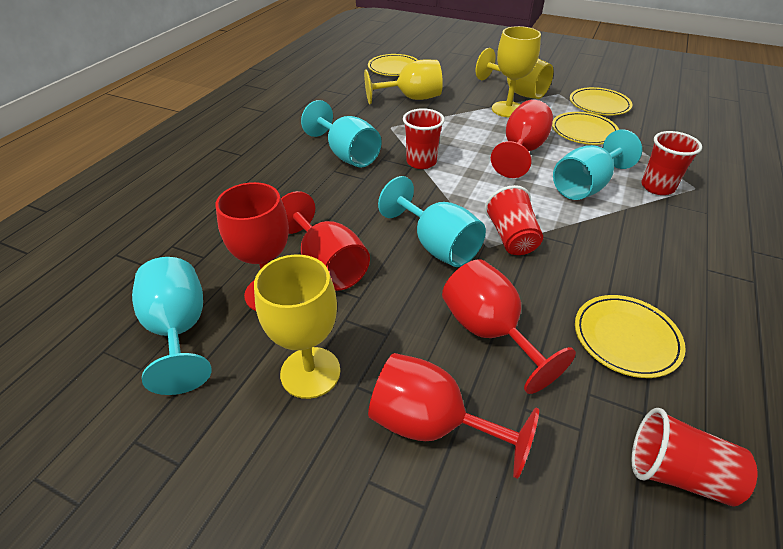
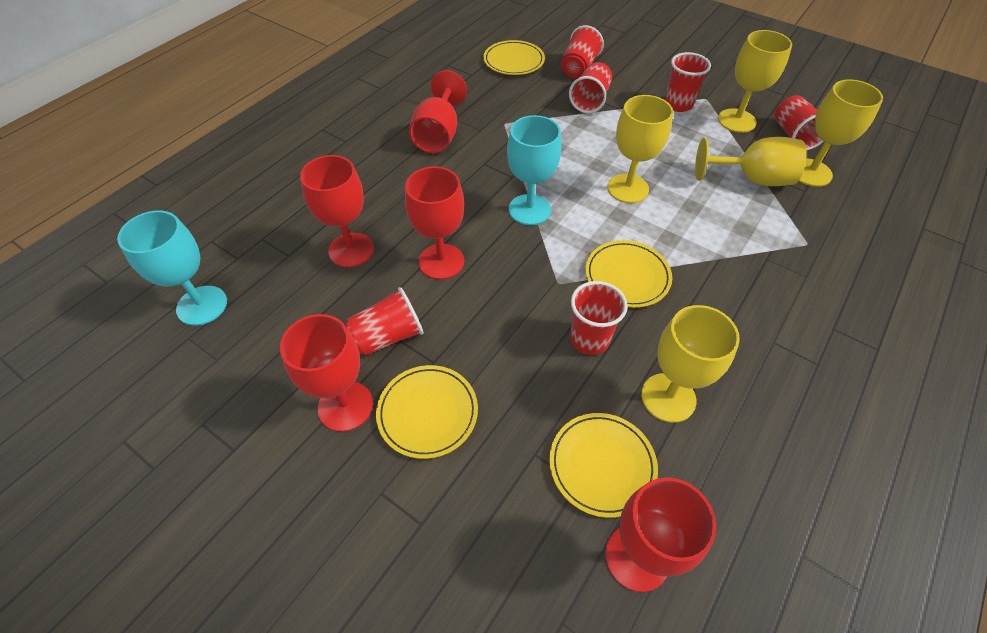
red cup: [403,108,445,169] [485,185,543,255] [631,408,757,507] [641,131,702,195] = 4 -> [345,287,423,356] [561,25,604,78] [569,62,612,113] [570,281,628,355] [665,52,711,112] [775,95,824,150] = 6
turquoise goblet: [132,257,211,395] [301,100,382,167] [378,176,486,267] [553,129,642,200] = 4 -> [117,211,227,326] [507,115,562,225] = 2
yellow goblet: [254,254,340,399] [364,60,443,104] [476,48,553,99] [492,26,541,117] = 4 -> [607,95,673,203] [641,305,740,423] [695,137,807,186] [718,30,792,133] [799,79,883,187] = 5

